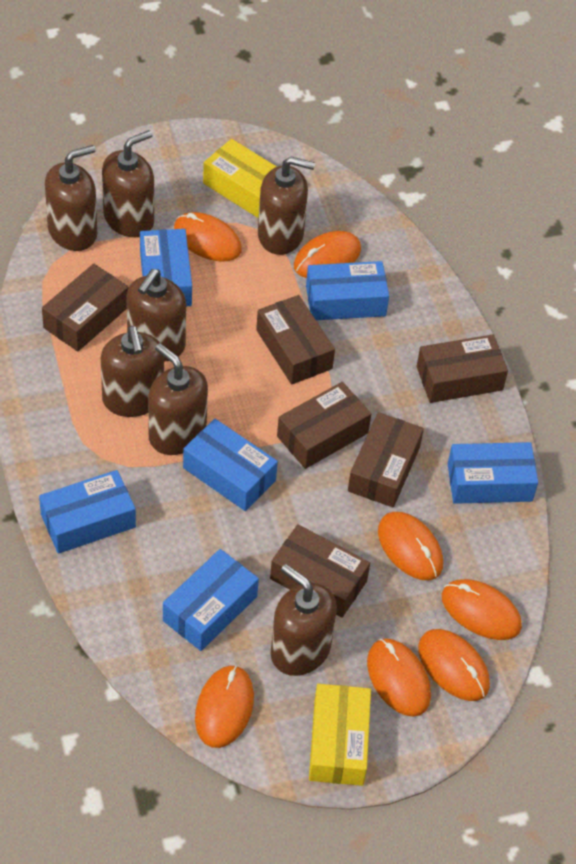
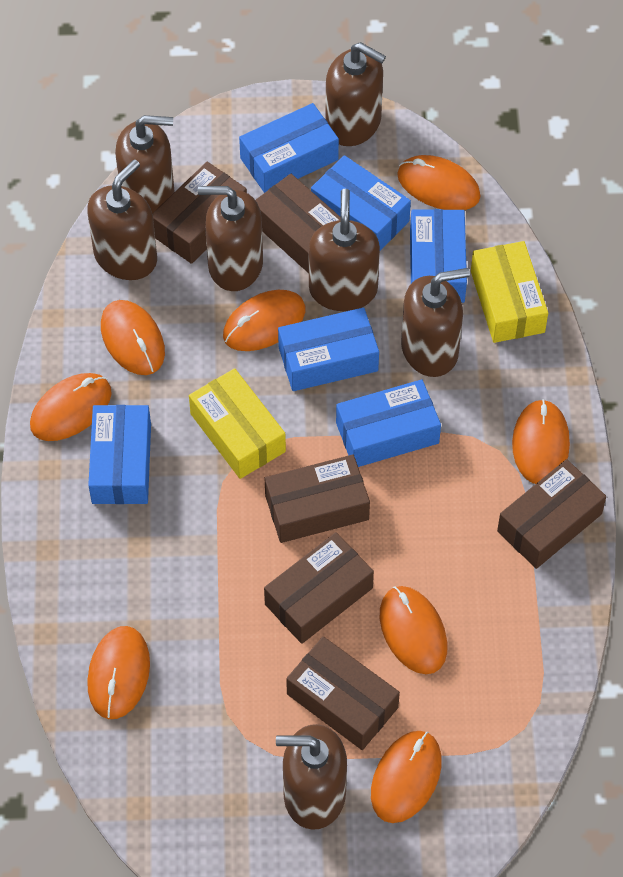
orange mouse: [174,212,242,261] [195,665,254,748] [294,231,361,278] [367,638,431,717] [378,512,443,580] [418,629,490,701] [442,579,522,640] = 7 -> [30,373,112,441] [87,626,150,719] [101,300,165,375] [223,290,305,351] [371,731,442,823] [380,586,447,674] [397,155,481,210] [512,399,570,484] = 8

